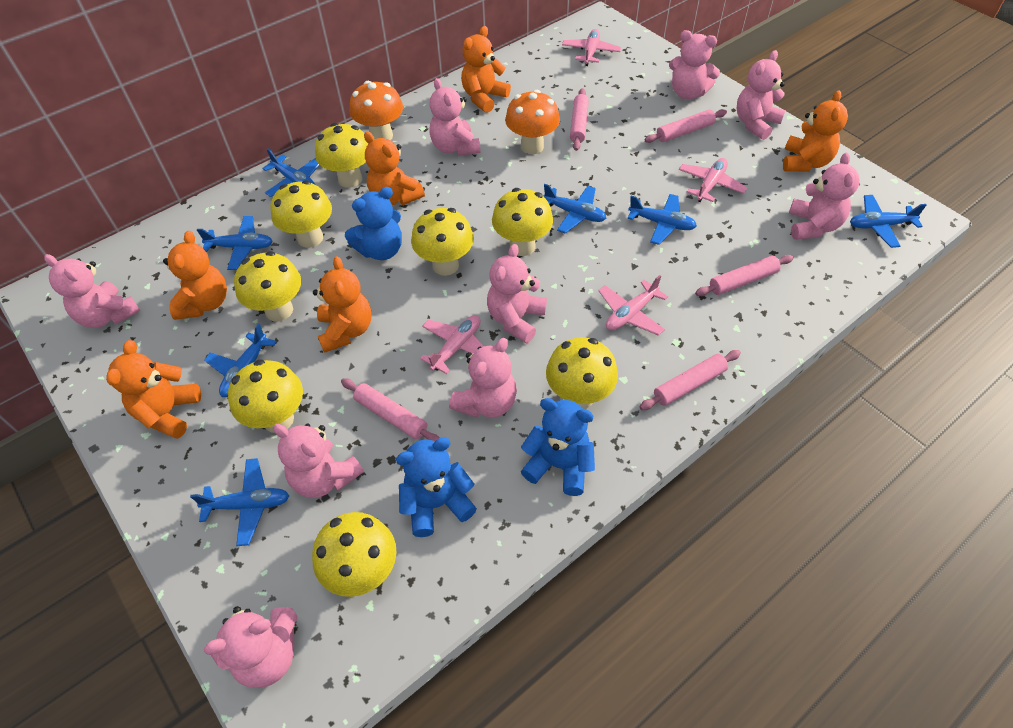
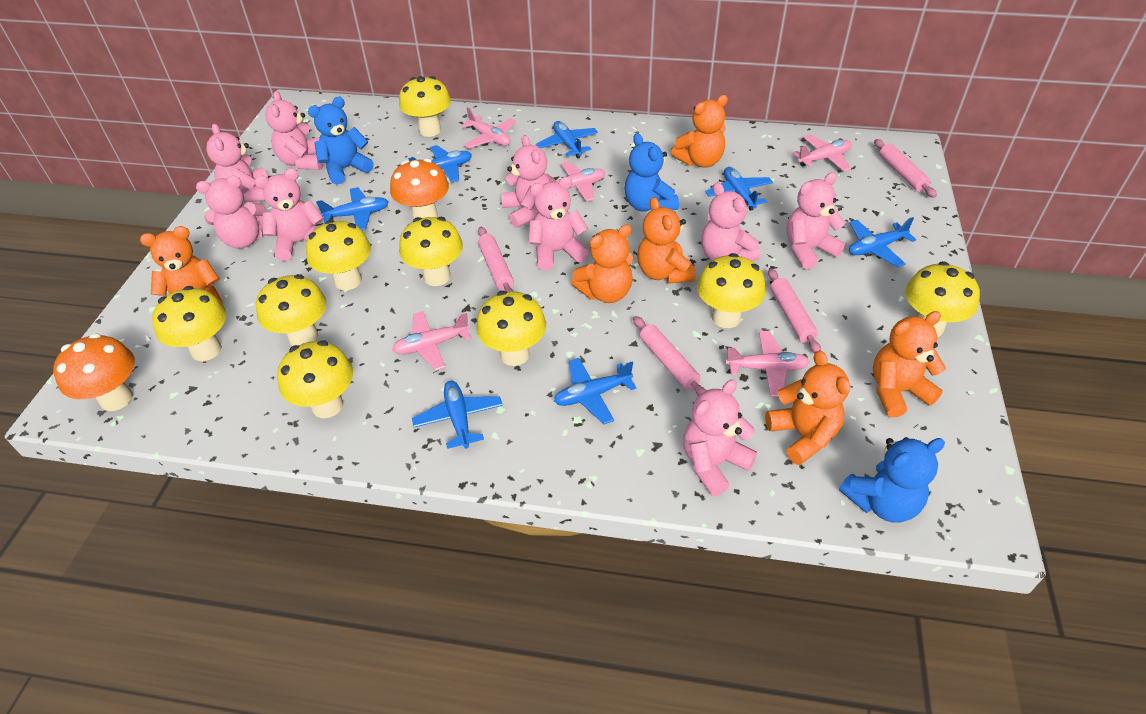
pink plane: [420,315,484,374] [562,29,621,66] [598,275,668,336] [679,158,747,202] = 4 -> [392,311,471,371] [461,107,516,148] [546,161,605,202] [725,331,810,397] [793,135,852,172] = 5
pink rolling pin: [341,378,440,441] [570,88,589,151] [640,350,741,410] [644,109,727,143] [695,255,794,296] = 5 -> [478,227,514,292] [633,316,707,396] [768,269,821,353] [874,139,937,198] = 4
yellow mushroom: [228,359,303,433] [234,251,301,321] [270,180,332,248] [312,512,396,597] [315,123,368,188] [411,208,474,276] [492,188,553,256] [546,337,618,409] = 8 -> [152,286,226,361] [256,274,327,346] [277,340,353,418] [306,220,371,290] [399,76,451,137] [399,217,463,286] [476,291,546,366] [697,253,766,328] [905,261,980,337] = 9

